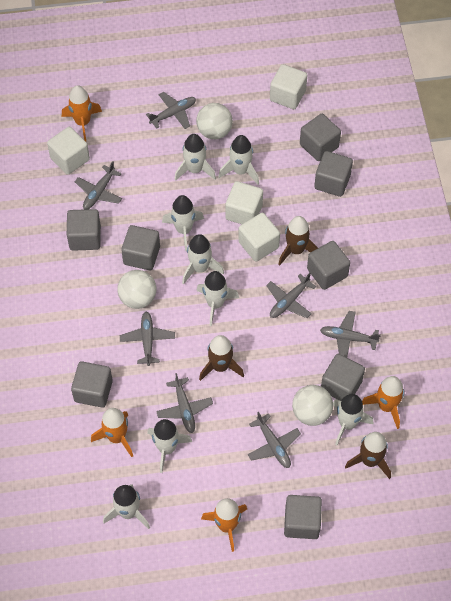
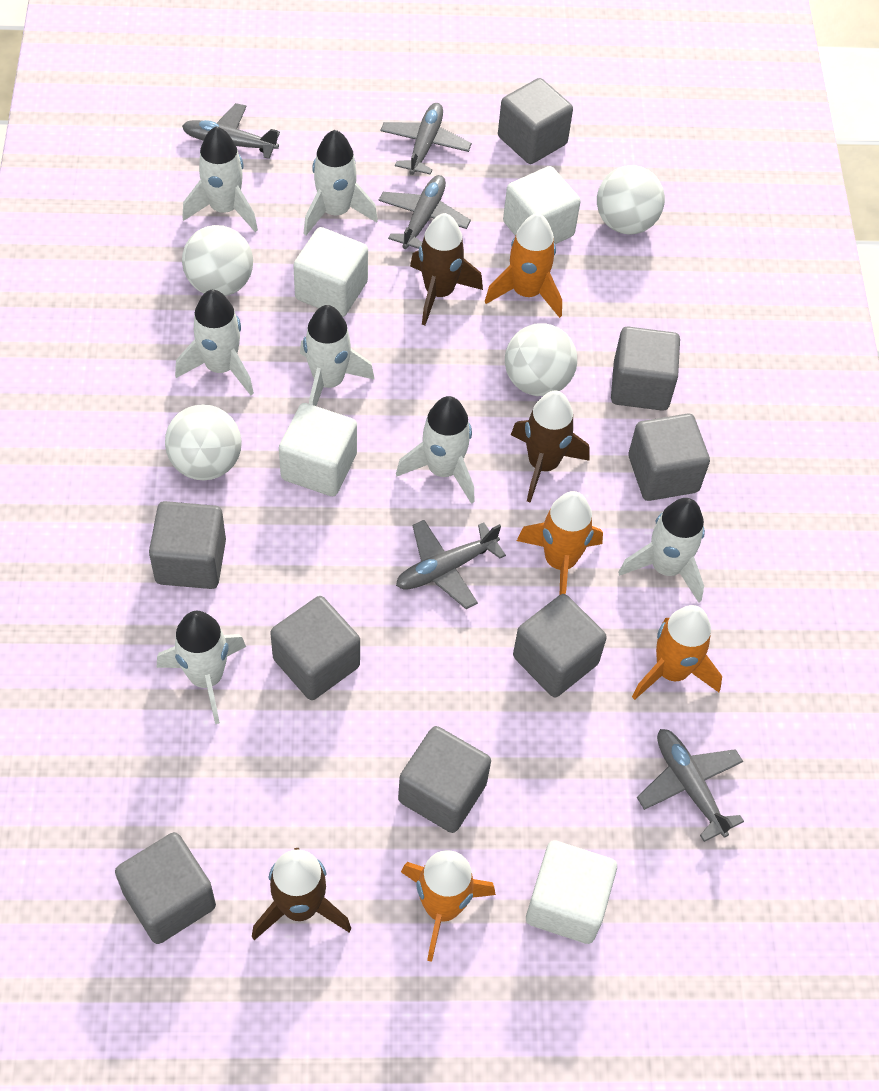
grey plane: [75,161,122,209] [120,312,175,366] [146,92,196,129] [156,373,213,433] [248,412,301,468] [266,273,316,318] [320,311,381,358] = 7 -> [182,103,280,159] [379,175,471,249] [380,103,472,175] [396,520,506,609] [637,729,744,842] = 5
white ball: [117,270,157,309] [196,103,233,139] [292,385,333,426] = 3 -> [165,404,242,480] [182,225,253,296] [505,323,577,396] [597,165,665,235] = 4
white rocket: [103,484,150,529] [147,419,192,473] [162,195,204,251] [174,134,216,181] [182,234,224,284] [196,271,239,326] [218,135,259,184] [333,394,374,446] = 8 -> [157,611,246,724] [175,290,254,395] [182,126,258,232] [300,305,375,406] [303,130,378,235] [396,396,475,504] [618,498,705,603] = 7

